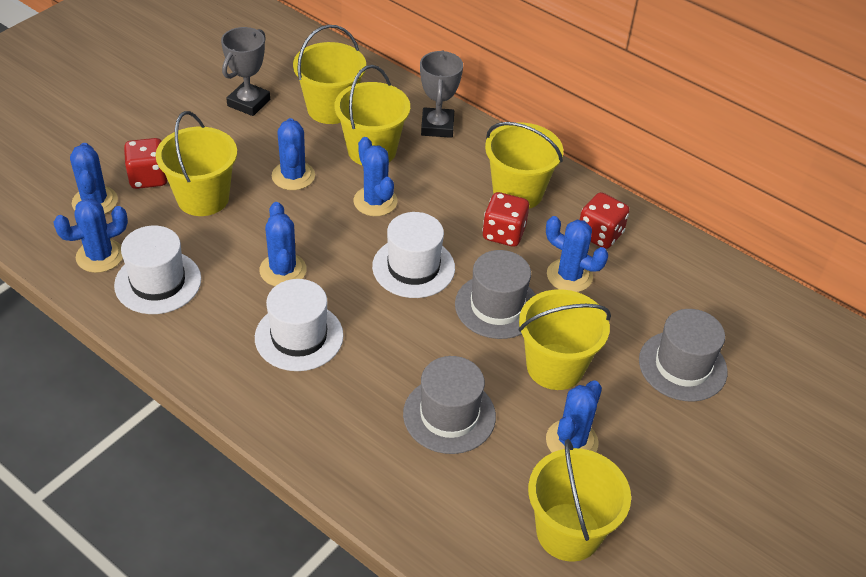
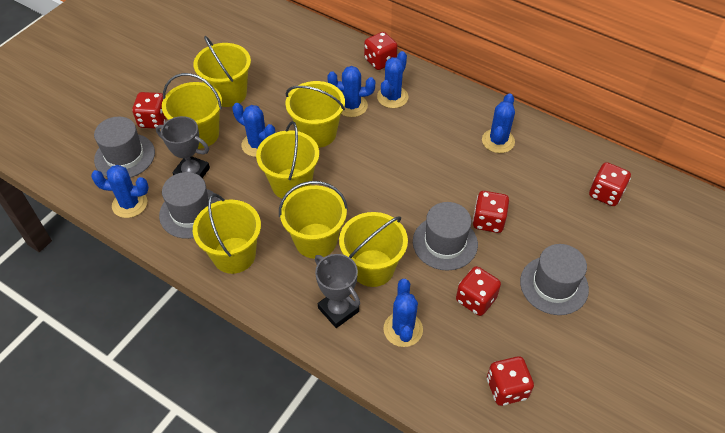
blue cactus: [53,199,128,273] [70,143,118,214] [259,202,307,286] [272,118,315,190] [354,137,398,216] [546,216,608,292] [546,380,602,453] = 7 -> [91,165,149,218] [232,103,275,157] [327,66,375,117] [377,51,408,108] [383,279,423,347] [482,93,515,153] = 6
grey hat: [403,356,496,454] [455,250,536,339] [639,309,728,401] = 3 -> [94,117,155,178] [159,172,221,239] [413,202,478,271] [520,244,589,315] = 4
red dice: [124,138,167,189] [482,192,529,247] [580,192,630,249] = 3 -> [132,92,167,129] [364,32,398,70] [456,266,501,316] [472,191,509,233] [487,356,534,406] [589,162,631,206] = 6
white hat: [114,226,201,314] [255,279,344,371] [372,212,455,298] = 3 -> none = 0
yellow bucket: [156,111,237,216] [293,25,366,124] [334,65,410,165] [485,122,563,209] [518,289,611,390] [528,439,631,562] = 6 -> [162,73,222,149] [193,36,251,107] [193,194,261,274] [256,121,319,199] [279,181,348,259] [285,81,345,148] [339,212,408,287] = 7

